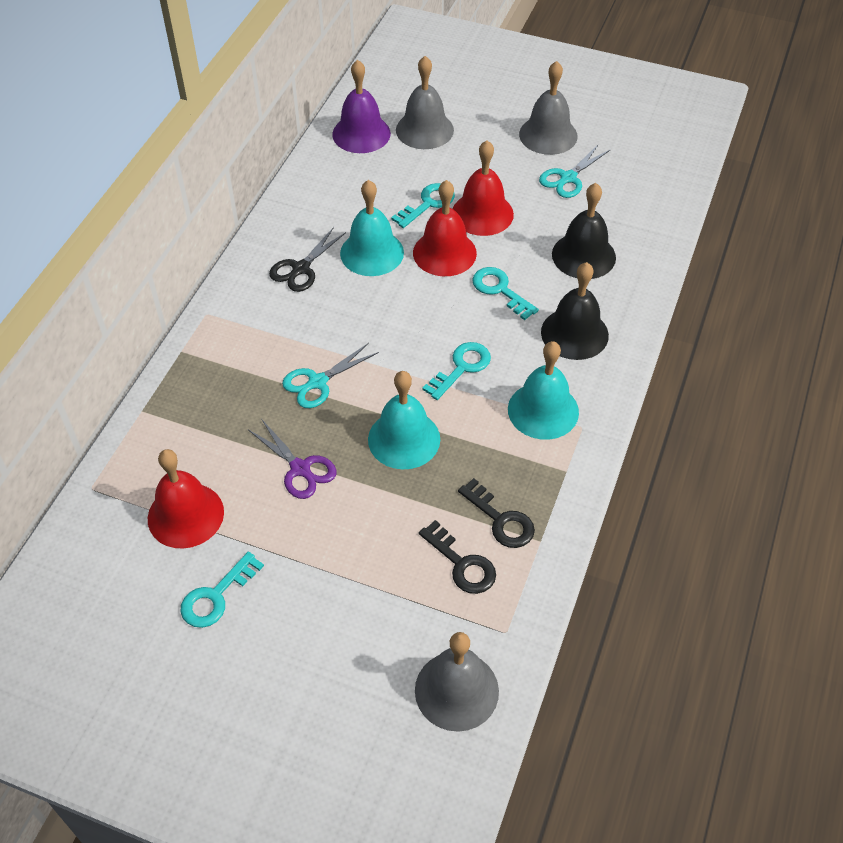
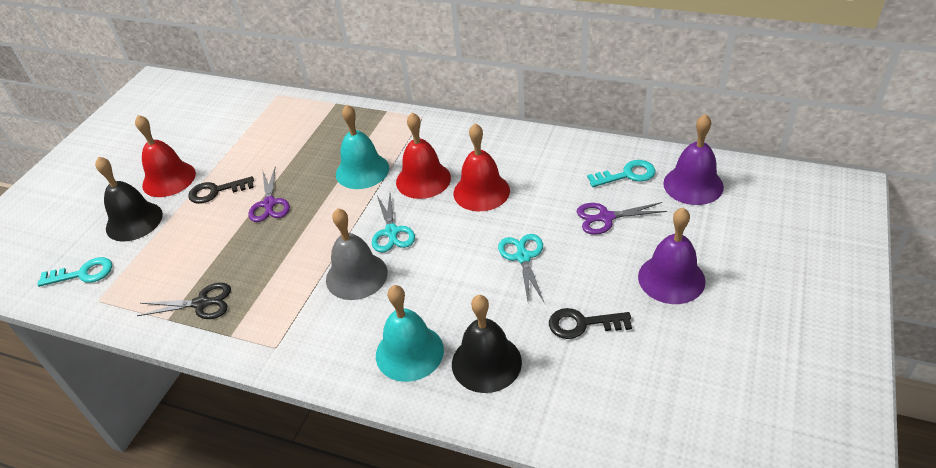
grey bell: [396,56,454,149] [415,632,499,732] [519,61,578,155] = 3 -> [326,208,388,300] = 1
purple bell: [332,60,391,153] = 1 -> [638,208,706,304] [663,114,724,205] = 2
purple scissors: [248,420,337,499] = 1 -> [248,168,290,222] [577,202,667,235] = 2
turquoise bell: [340,180,404,276] [368,371,440,469] [508,341,579,440] = 3 -> [336,104,389,189] [376,285,444,382] = 2
turquoise key: [181,551,264,628] [391,183,455,228] [422,342,491,400] [472,267,539,320] = 4 -> [37,257,112,287] [587,160,656,187] = 2

